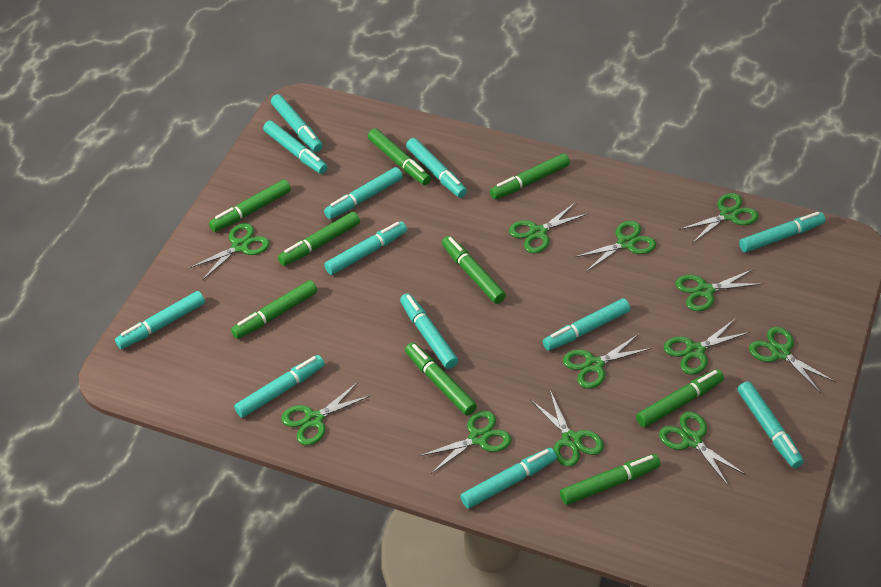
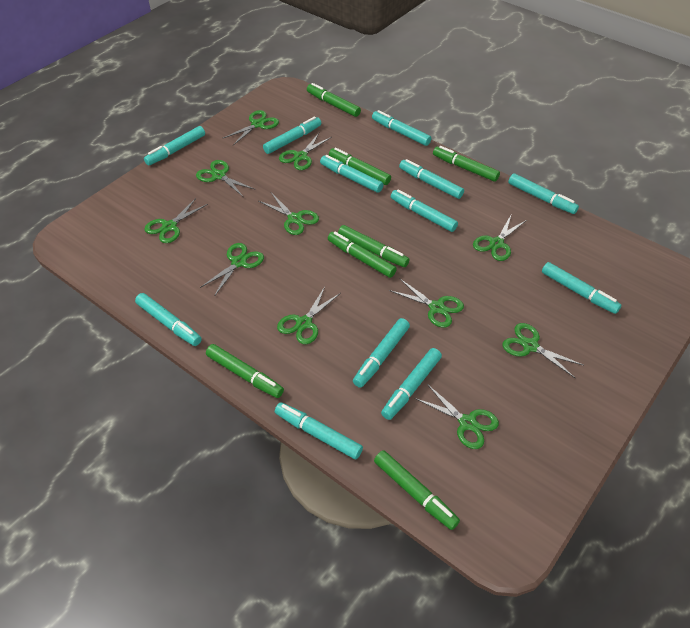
green marker: [209,180,291,232] [231,280,317,339] [278,212,360,266] [368,128,431,185] [405,342,477,415] [442,236,506,304] [490,153,570,199] [560,454,661,505] [636,369,724,427] = 9 -> [206,344,284,398] [307,83,361,117] [328,232,397,278] [329,147,391,185] [338,225,409,267] [374,450,460,530] [433,146,500,182] = 7
green scissors: [189,223,270,280] [281,382,371,445] [419,411,512,474] [509,203,587,253] [530,391,604,466] [563,334,651,389] [575,221,656,271] [659,412,746,487] [664,319,750,375] [676,269,763,311] [679,193,759,243] [749,327,836,393] = 12 -> [144,198,208,243] [196,160,254,197] [200,243,264,295] [222,110,279,145] [259,193,319,235] [277,287,341,344] [279,132,332,170] [389,278,464,328] [415,384,499,449] [473,215,527,261] [503,323,583,378] = 11

